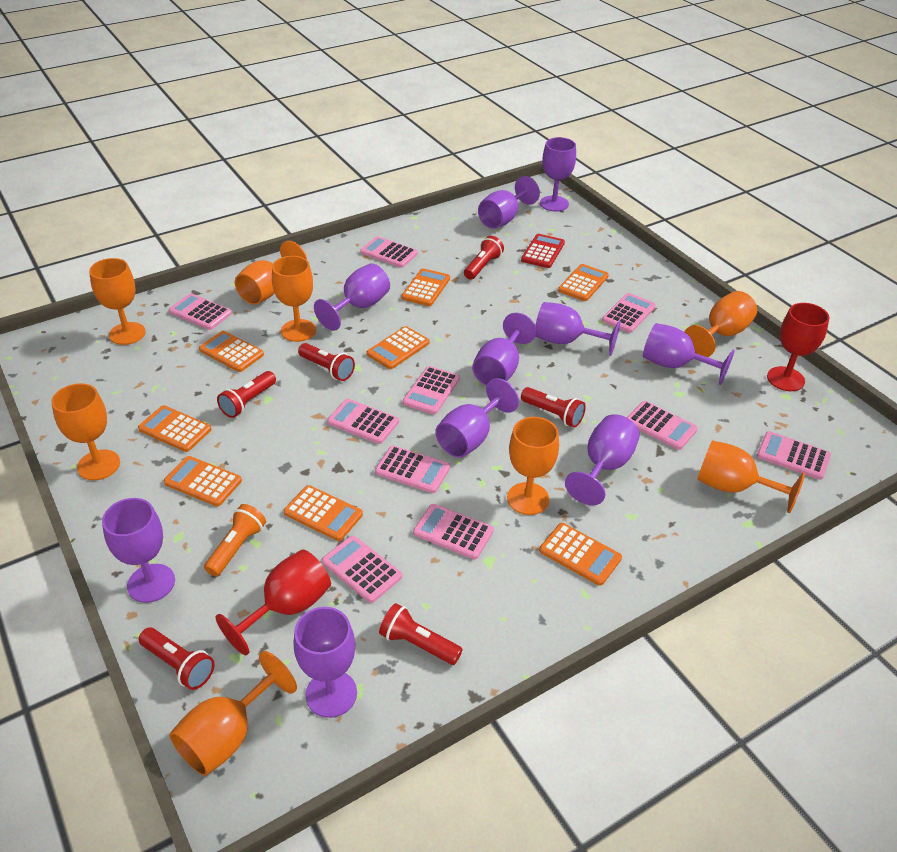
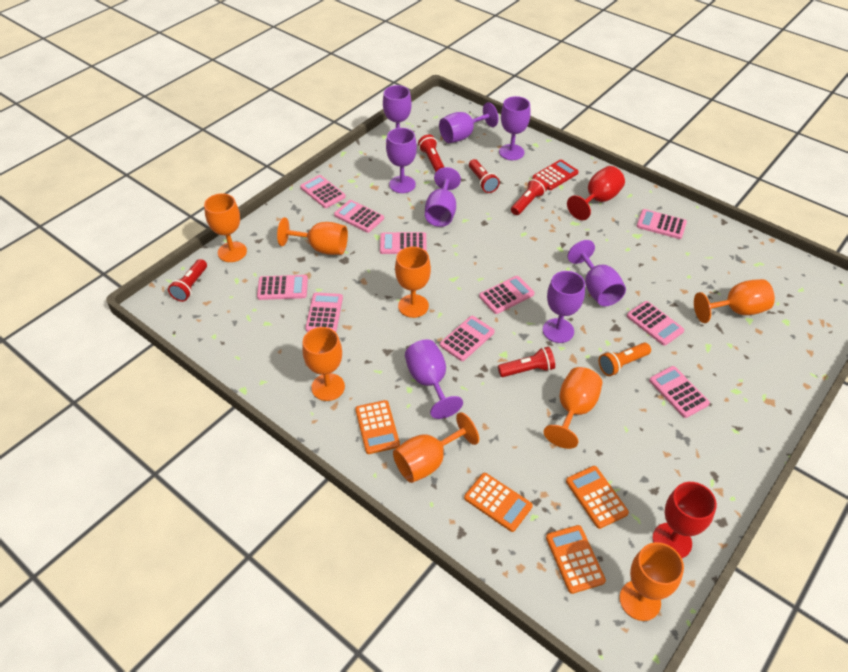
orange calculator: [138,405,212,452] [164,456,242,506] [199,331,264,372] [284,485,363,541] [367,326,429,369] [401,268,450,306] [539,523,622,586] [558,264,609,301] = 8 -> [355,400,400,454] [464,473,533,532] [546,525,606,594] [566,466,629,529] = 4
purple goblet: [102,498,175,603] [294,607,357,718] [314,263,390,331] [435,378,519,458] [472,313,537,386] [478,176,540,229] [535,302,621,356] [540,137,576,212] [565,414,640,505] [643,323,735,385] = 10 -> [383,85,412,141] [386,128,417,193] [405,339,463,419] [425,167,461,227] [439,102,498,143] [499,96,531,160] [543,271,585,343] [568,240,626,306] = 8
red flashlight: [139,628,215,690] [217,371,276,418] [298,343,355,381] [379,603,463,665] [464,236,504,280] [521,387,586,428] = 6 -> [168,259,207,302] [418,134,444,172] [469,159,500,193] [498,346,555,377] [511,177,547,215] = 5

